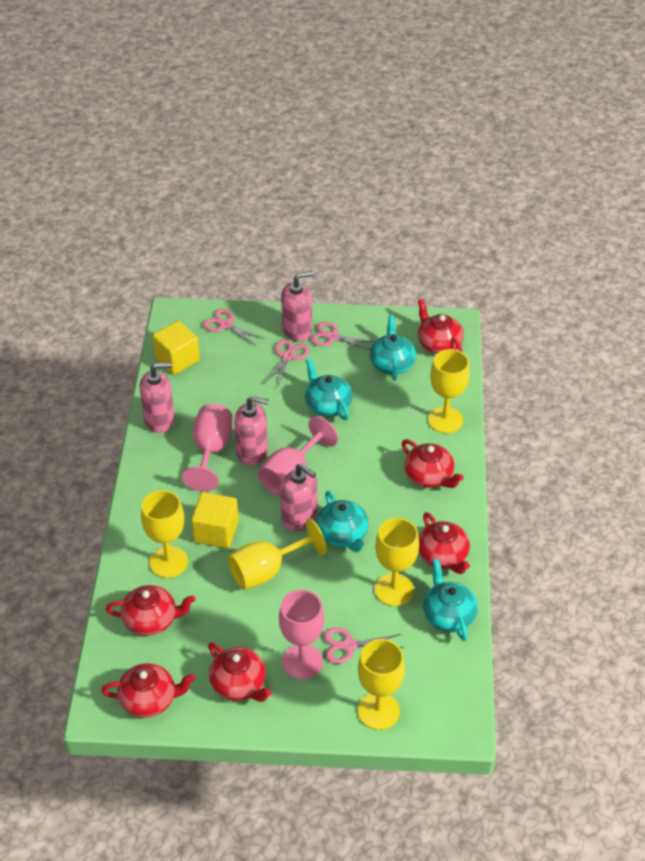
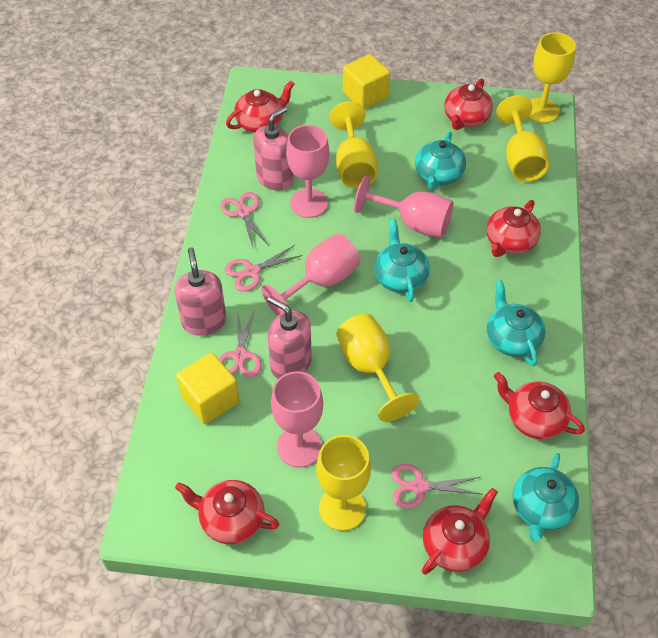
pink goblet: [182,404,233,492] [258,416,338,496] [279,590,324,680] = 3 -> [262,234,360,316] [271,371,323,468] [286,125,329,218] [354,175,454,238] = 4
pink soap dispenser: [139,362,175,433] [234,396,269,466] [280,463,317,531] [281,271,314,342] = 4 -> [175,247,226,336] [253,107,293,190] [267,296,312,379] = 3

